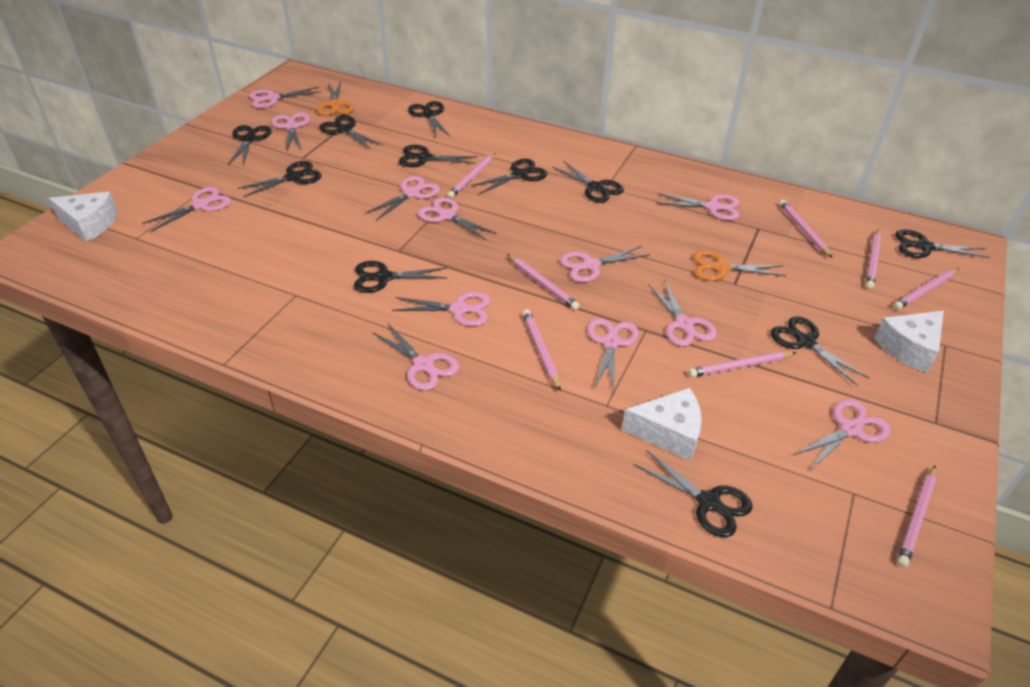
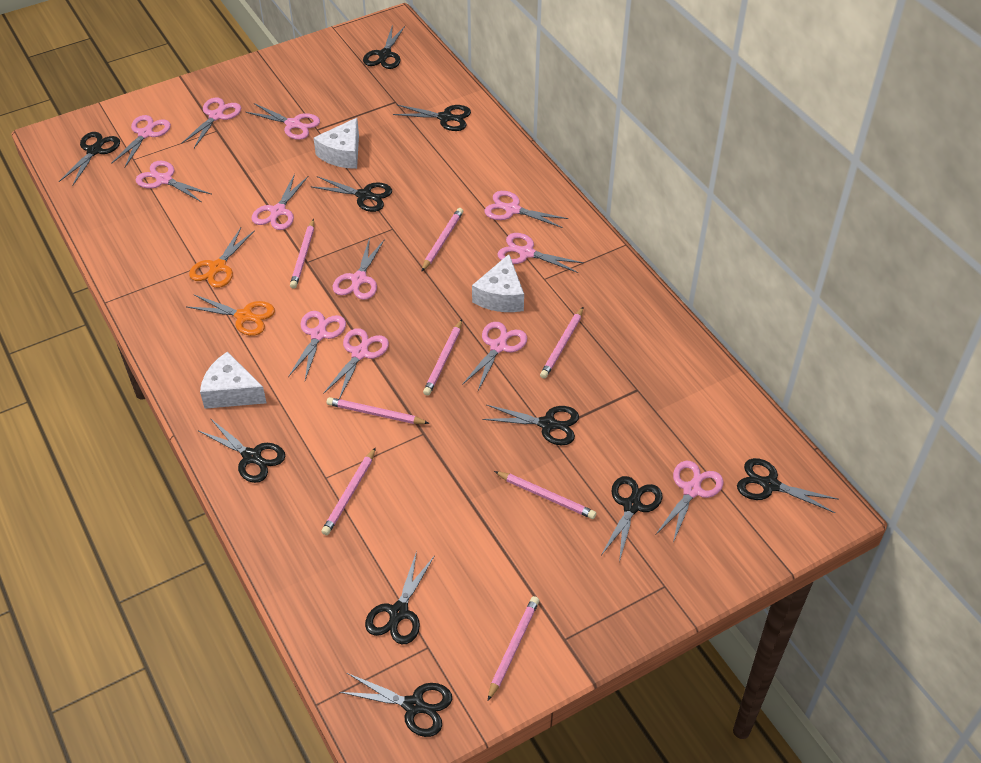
black scissors: [228,125,272,165] [237,161,322,197] [319,115,382,149] [354,261,447,293] [399,145,478,167] [408,101,450,138] [471,159,548,194] [553,161,624,203] [634,450,752,537] [771,316,869,385] [895,229,990,258] = 11 -> [59,132,120,186] [199,418,285,483] [310,176,392,212] [339,673,452,737] [363,24,405,69] [365,551,435,644] [393,104,471,131] [482,405,579,446] [601,476,663,562] [737,458,839,513] = 10

